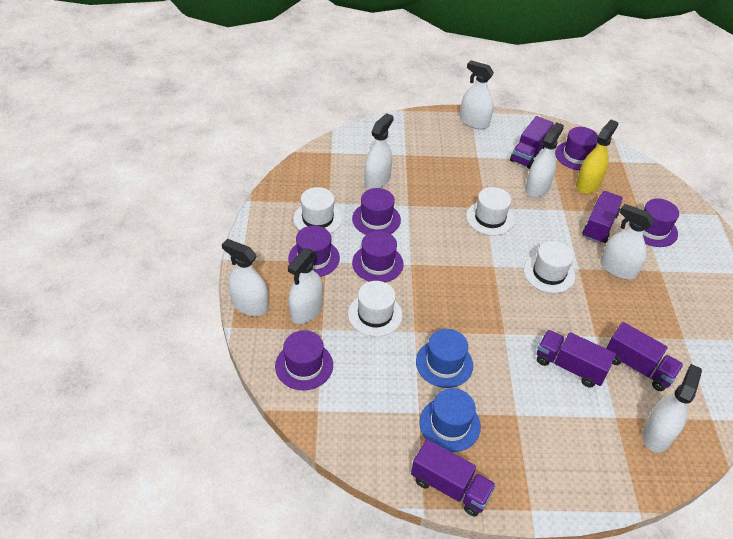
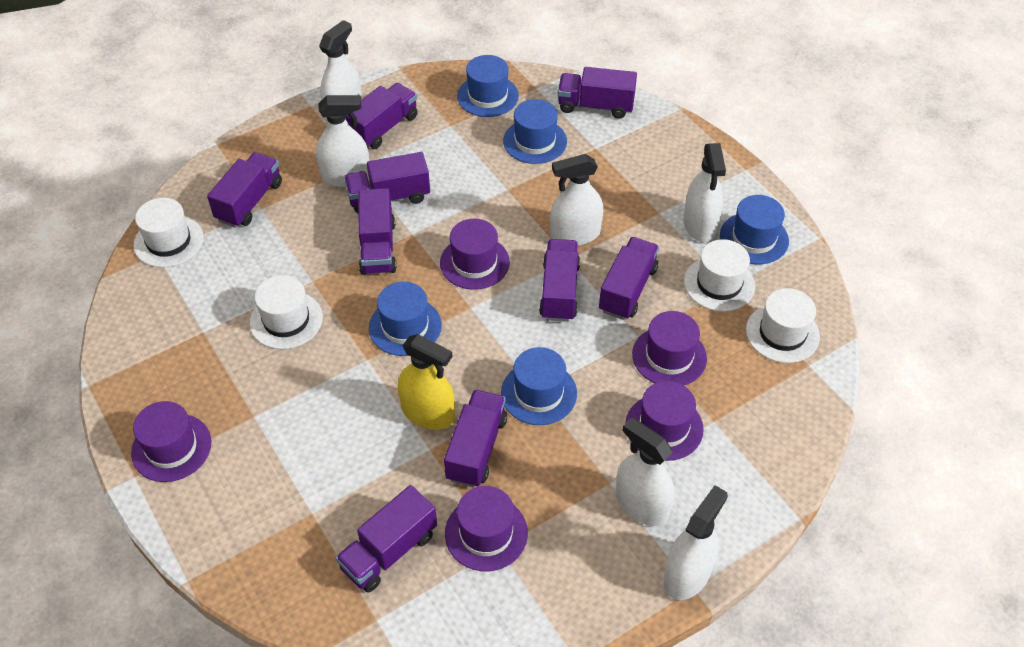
blue hat: [416,329,473,388] [419,388,481,452] = 2 -> [369,282,442,356] [457,55,519,117] [501,347,577,425] [503,99,567,164] [720,195,789,264] = 5
purple hat: [275,330,333,390] [288,225,340,277] [352,188,401,235] [352,231,404,282] [555,127,598,170] [629,199,679,247] = 6 -> [131,401,211,482] [440,219,510,290] [445,486,528,571] [626,381,704,461] [632,311,707,385] = 5
purple truck: [411,439,496,516] [510,116,554,169] [537,330,616,388] [582,191,623,244] [606,322,683,391] = 5 -> [207,152,282,228] [336,485,437,592] [344,152,430,213] [346,83,418,149] [358,188,397,275] [444,390,507,488] [539,239,580,322] [558,67,637,119] [599,237,659,320] = 9
white spray bottle: [222,239,269,316] [288,248,323,324] [364,113,394,189] [460,60,494,129] [525,122,564,198] [601,204,654,280] [642,364,702,453] = 7 -> [316,95,370,187] [319,20,362,122] [550,154,603,246] [616,418,675,526] [663,485,728,600] [683,143,726,242] = 6

